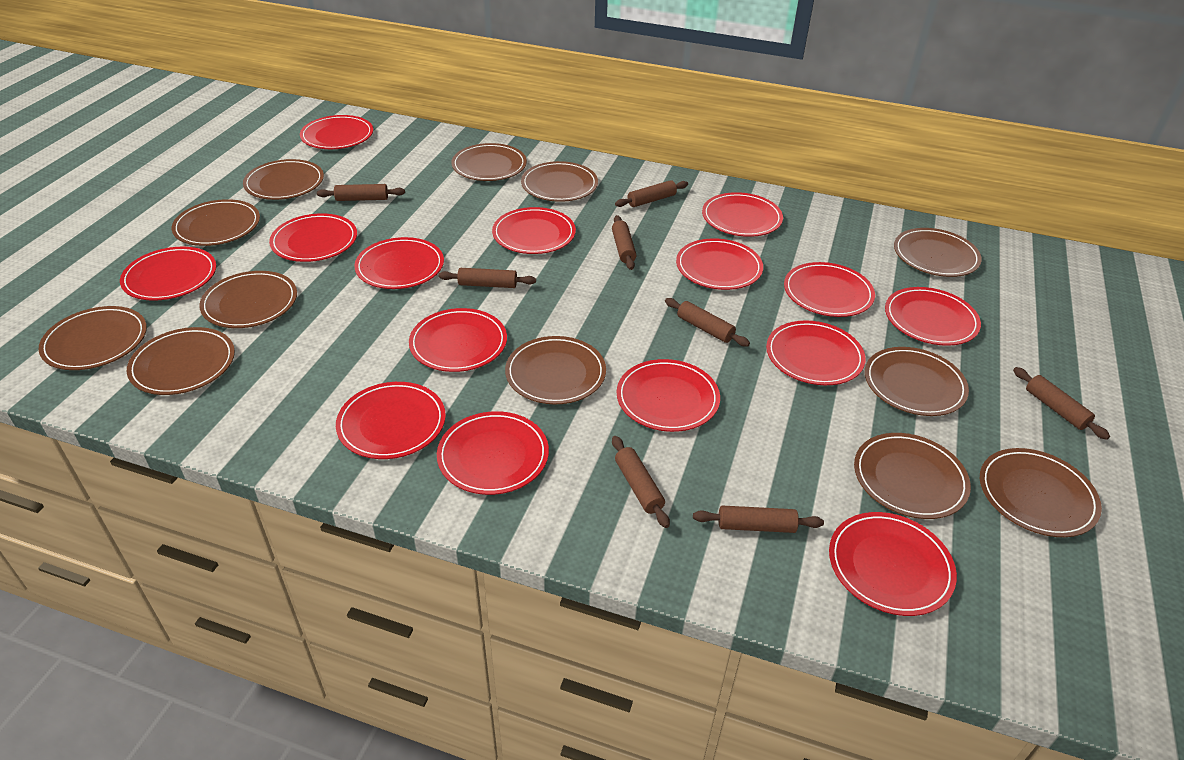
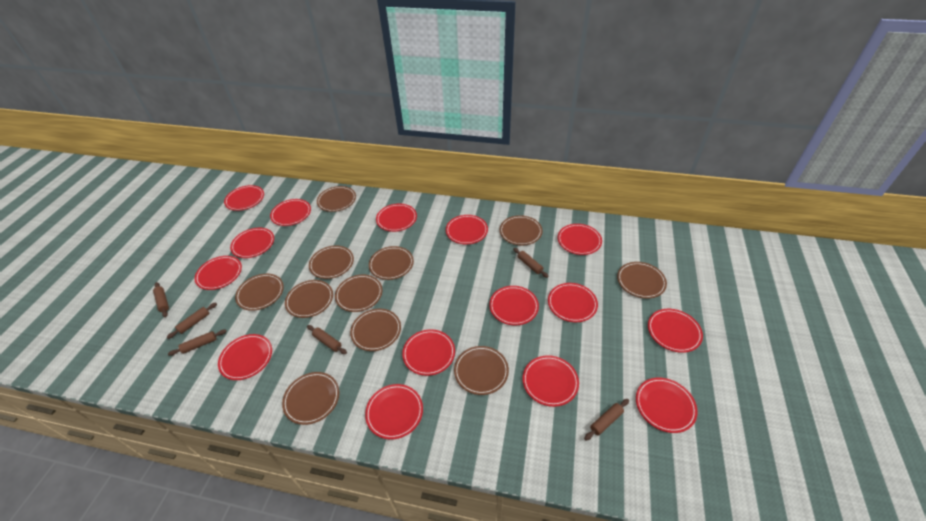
brown plate: [38,306,147,370] [127,327,235,395] [172,199,260,246] [199,271,297,328] [243,159,324,200] [451,143,527,181] [505,336,606,404] [521,161,598,202] [854,433,971,519] [865,347,969,416] [894,228,982,277] [980,448,1102,537] = 12 -> [235,274,284,311] [282,372,339,425] [285,280,333,318] [309,246,354,279] [317,186,356,212] [335,275,382,312] [350,309,401,351] [369,246,414,280] [454,346,509,395] [499,215,542,246] [617,262,667,299] = 11
brown rolling pin: [317,184,405,201] [438,268,536,288] [612,215,636,270] [612,436,670,528] [615,180,688,207] [665,298,750,347] [693,506,824,533] [1013,367,1110,440] = 8 -> [153,282,169,317] [167,302,217,339] [168,330,227,356] [307,325,347,354] [513,248,548,278] [584,399,629,441] = 6

